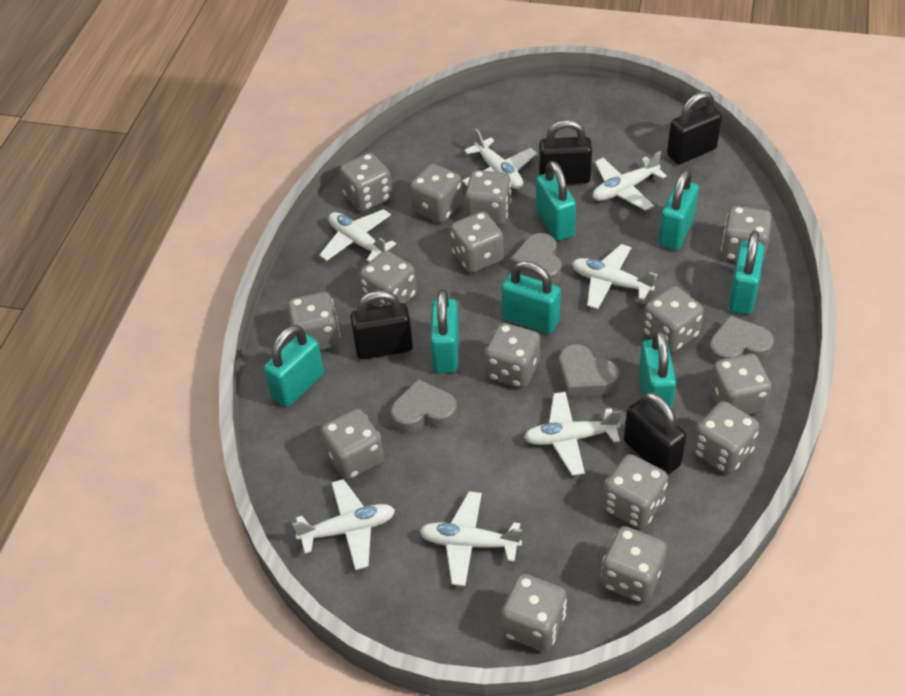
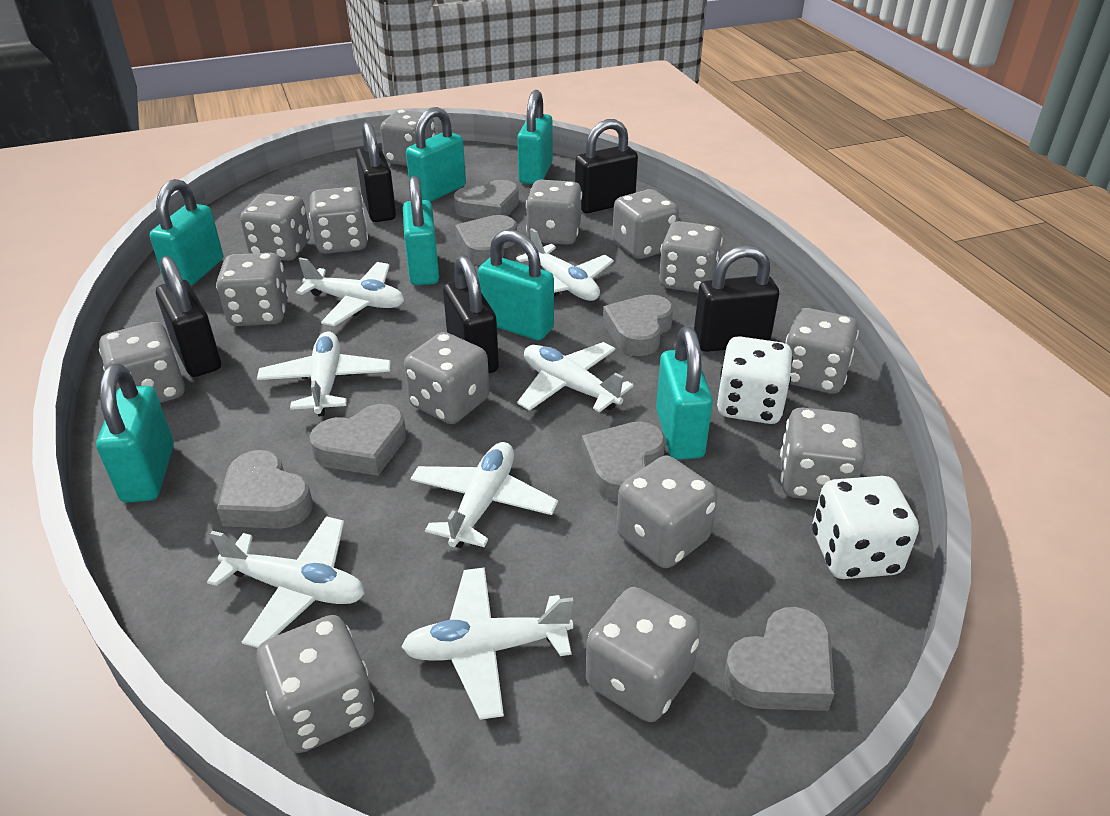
black padlock: [350,290,413,359] [539,120,592,184] [624,392,686,475] [667,92,722,164] = 4 -> [156,256,221,377] [356,122,396,222] [443,255,499,373] [575,119,638,213] [694,245,779,352] = 5
grey dice: [288,292,341,350] [320,409,384,480] [340,153,392,212] [359,251,417,307] [410,164,463,223] [450,211,504,273] [465,170,512,225] [485,323,540,388] [501,574,567,651] [601,526,667,603] [603,454,668,529] [643,286,704,353] [693,401,759,474] [709,354,771,415] [721,206,772,261] = 15 -> [99,322,185,403] [216,253,289,326] [240,193,310,261] [256,615,374,753] [309,187,368,254] [380,110,436,166] [404,332,490,424] [526,180,582,245] [585,587,700,722] [613,189,679,259] [616,455,718,568] [659,221,723,293] [780,408,865,501] [785,308,859,394] = 14
grey heart: [391,379,457,433] [510,233,562,285] [559,344,619,397] [708,315,774,363] = 4 -> [217,450,313,529] [310,404,406,476] [454,180,519,219] [455,215,517,265] [581,421,666,502] [603,295,673,356] [724,607,834,711] = 7
white dice: none = 0 -> [717,336,793,424] [812,476,919,579] = 2

